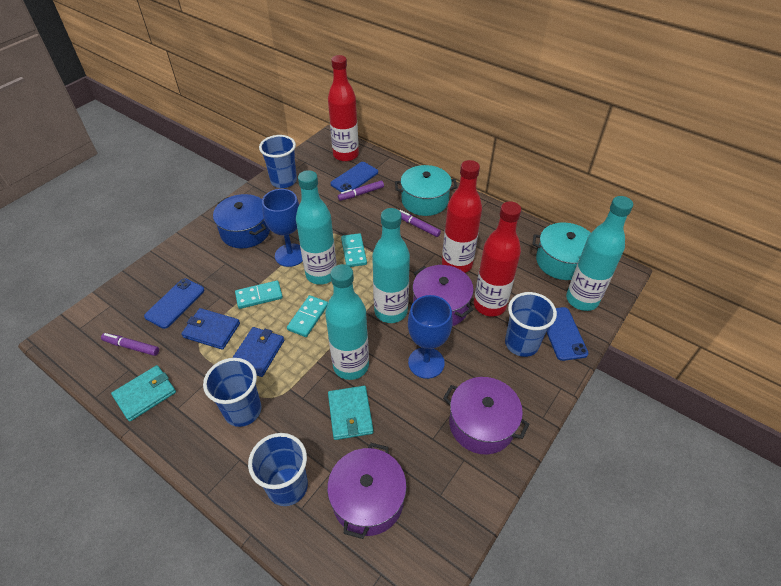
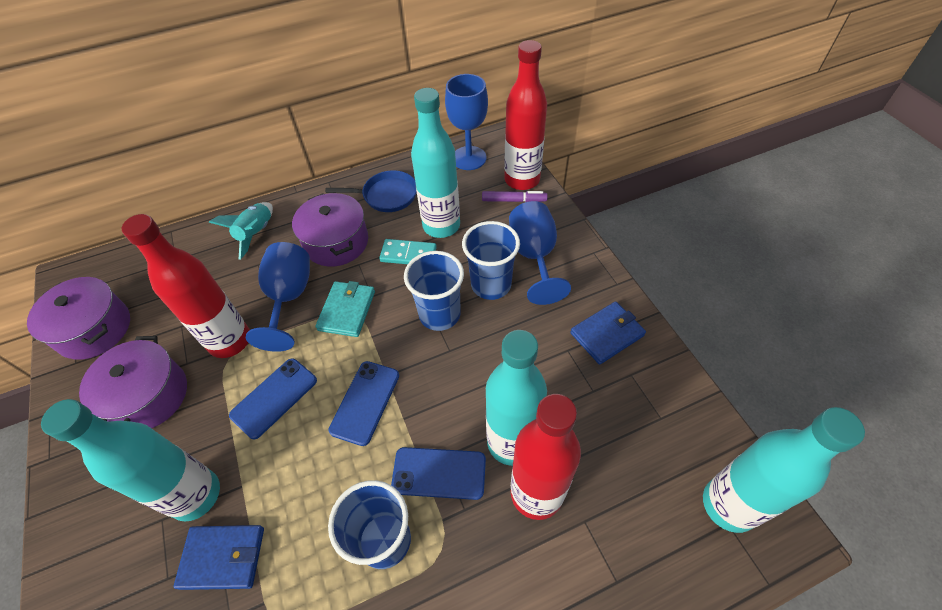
blue cup: [203,358,261,427] [248,433,308,506] [259,135,297,188] [505,292,557,357] = 4 -> [328,480,411,569] [404,251,464,331] [462,221,520,300] = 3
blue goblet: [262,189,303,267] [408,295,453,379] = 2 -> [246,242,310,352] [445,74,488,170] [509,201,571,305] = 3
blue pan: none = 0 -> [325,170,417,212] = 1
blue pot: [213,194,270,248] = 1 -> none = 0
purple marker: [101,333,159,356] [338,181,384,201] [399,210,441,237] = 3 -> [482,191,547,202] = 1
turquoise domino: [235,280,283,309] [287,295,328,337] [341,233,367,267] = 3 -> [379,239,437,264] = 1
turquoise pot: [395,165,457,216] [532,223,591,280] = 2 -> none = 0
turquoise rocket: none = 0 -> [209,202,273,260] = 1
turquoise wallet: [111,365,176,422] [328,386,373,440] = 2 -> [315,281,375,337] = 1

